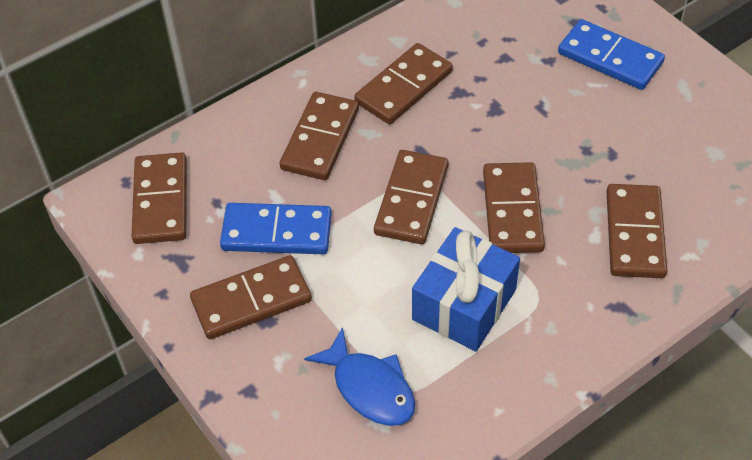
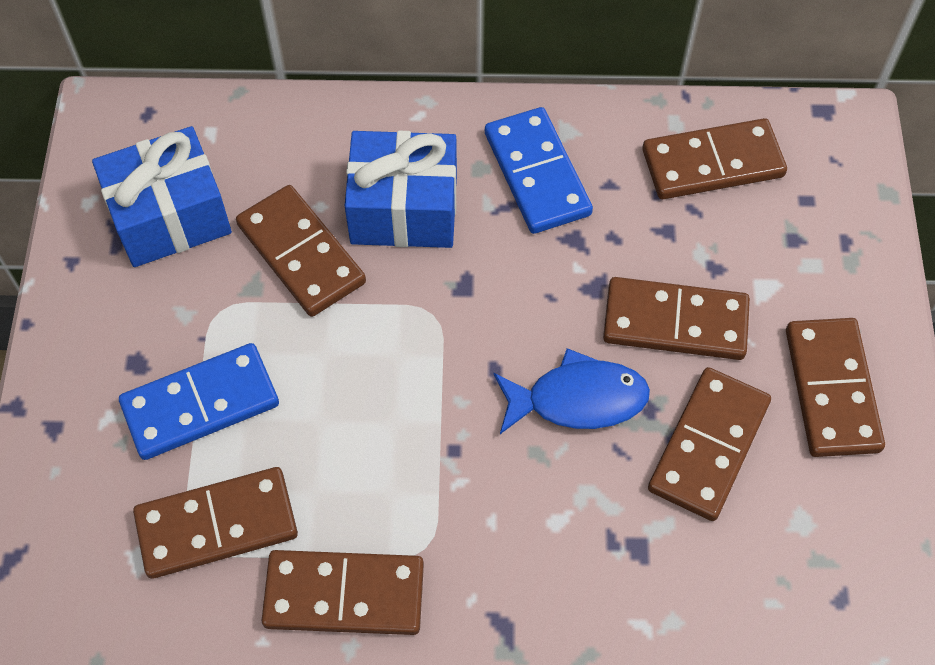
blue gift: [412,227,520,352] = 1 -> [92,126,232,267] [344,131,457,248] = 2

